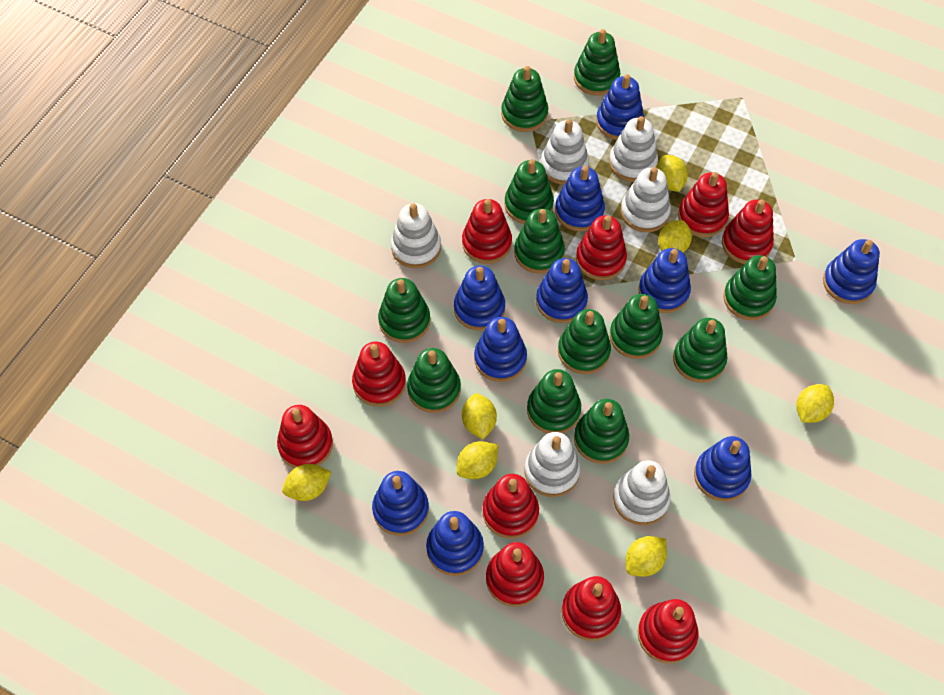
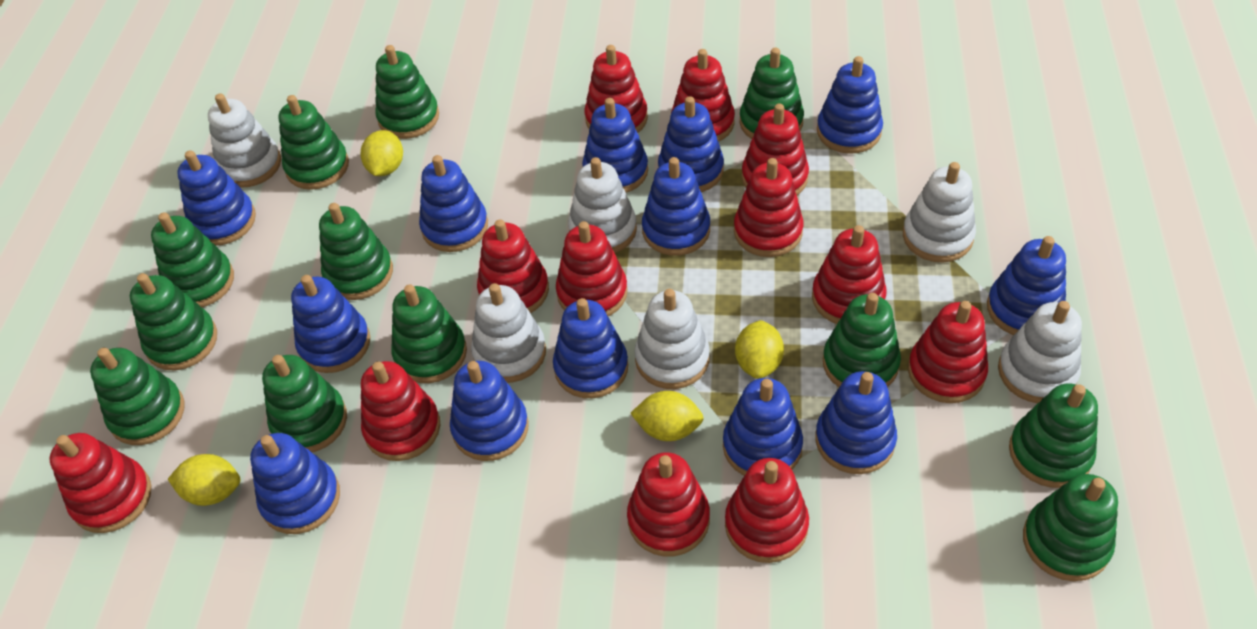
blue stacking toy: [372,471,429,536] [426,511,484,576] [454,266,505,331] [474,317,527,382] [536,258,588,323] [555,166,605,231] [596,74,644,140] [638,248,691,313] [694,436,751,501] [823,239,880,304] = 10 -> [177,150,256,246] [250,433,340,534] [291,275,370,373] [419,155,488,252] [450,361,529,461] [553,298,628,398] [582,98,648,193] [642,157,710,256] [658,96,724,192] [723,378,803,476] [815,371,897,474] [817,56,883,154] [987,236,1066,335] = 13
red stacking toy: [277,405,333,468] [352,342,406,407] [462,199,512,264] [483,474,539,539] [486,542,544,607] [562,576,621,641] [576,215,627,280] [637,599,698,664] [678,172,729,237] [722,199,774,264] = 10 -> [49,433,151,533] [361,361,440,461] [477,219,549,313] [556,221,628,316] [584,45,648,133] [627,452,710,557] [671,49,735,142] [725,458,809,563] [734,158,804,257] [742,104,809,195] [812,225,887,324] [908,301,988,403] = 12
yellow lemon: [282,464,331,501] [457,441,498,479] [462,393,497,439] [626,536,667,577] [656,155,688,192] [658,220,692,253] [796,384,834,423] = 7 -> [168,454,240,506] [361,130,403,176] [630,391,704,441] [735,320,784,379] = 4

